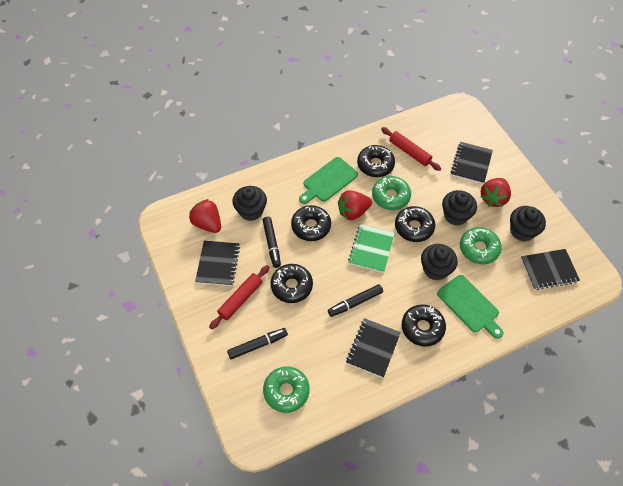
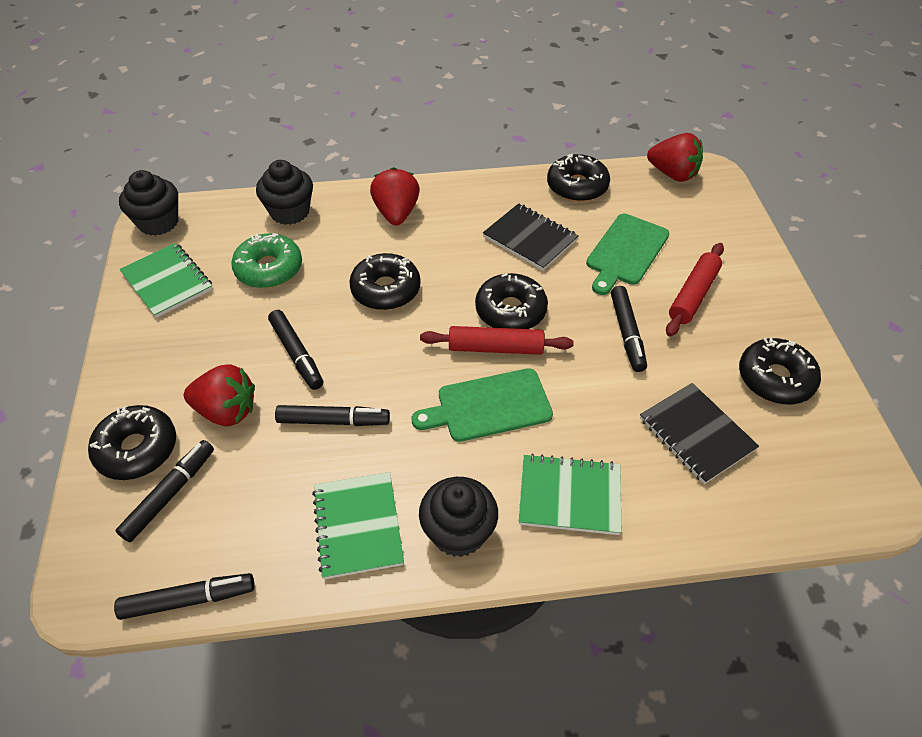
black cupcake: [232,186,267,221] [421,244,458,280] [442,190,477,225] [510,206,546,241] = 4 -> [119,170,178,236] [256,160,313,225] [419,477,498,557] = 3
black marker: [227,328,288,359] [263,217,281,268] [328,284,383,317] = 3 -> [114,573,255,620] [115,440,214,542] [268,310,323,390] [275,405,390,426] [611,286,647,372] = 5
black notebook: [195,241,240,286] [346,318,401,378] [450,142,493,184] [521,249,580,290] = 4 -> [483,203,579,271] [640,383,759,484] = 2
green donut: [263,366,310,413] [372,176,411,210] [460,227,502,264] = 3 -> [231,233,302,288] = 1
green notebook: [348,224,395,273] = 1 -> [119,243,213,318] [312,472,404,579] [519,454,621,535] = 3

